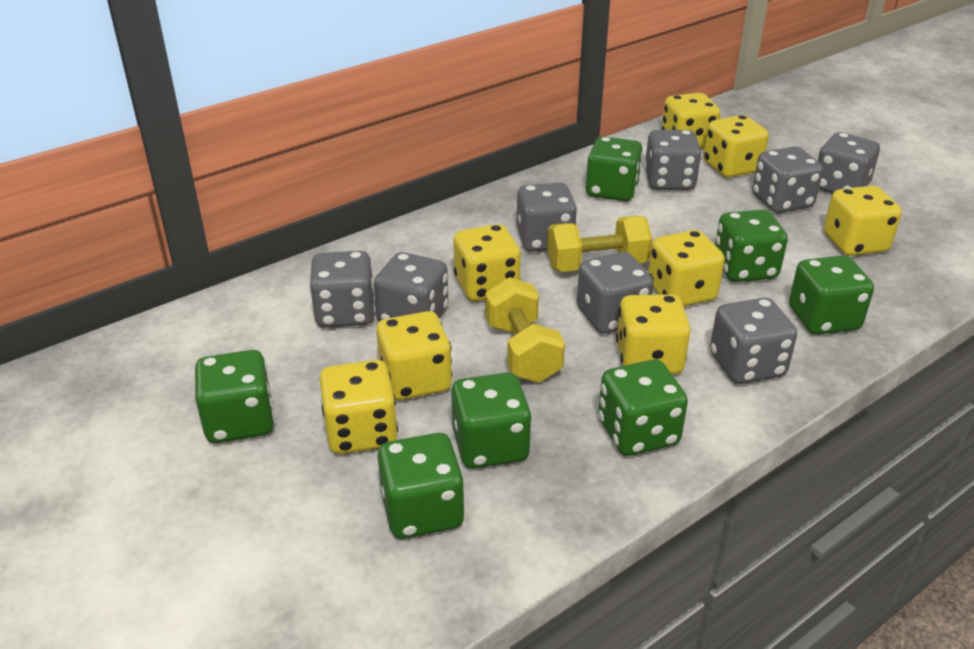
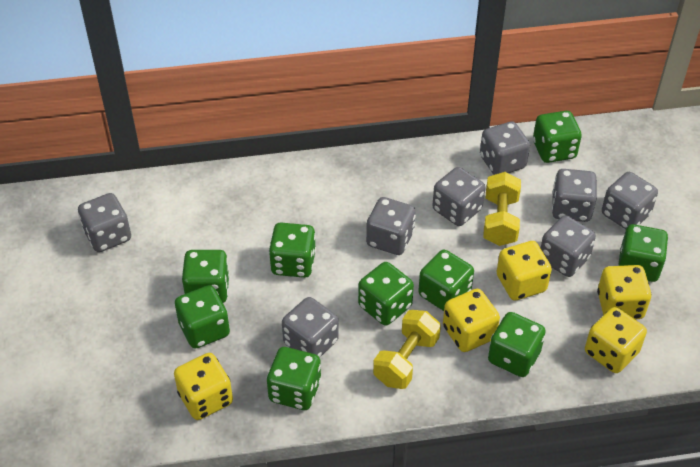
green dice: [195,350,274,443] [378,433,465,539] [451,373,532,468] [586,136,643,201] [598,360,688,456] [715,210,788,282] [789,255,874,335] = 7 -> [175,285,230,349] [182,250,230,303] [267,347,321,410] [269,223,316,278] [358,262,414,326] [418,250,474,311] [488,312,546,377] [533,111,582,163] [618,224,668,282] = 9
yellow dice: [320,360,398,454] [376,311,452,400] [454,224,521,301] [616,294,691,374] [648,230,725,307] [661,93,720,149] [703,115,769,178] [824,186,902,256] = 8 -> [174,353,233,420] [443,289,500,352] [497,241,552,300] [585,307,647,373] [597,265,652,319] = 5

